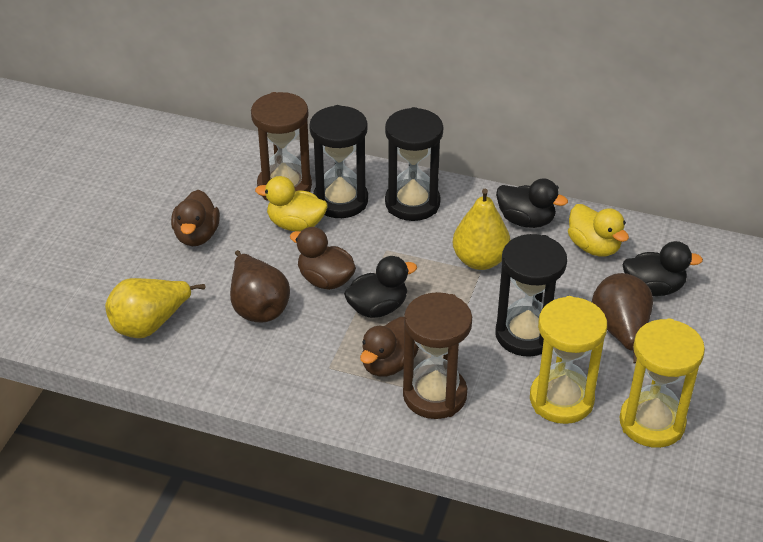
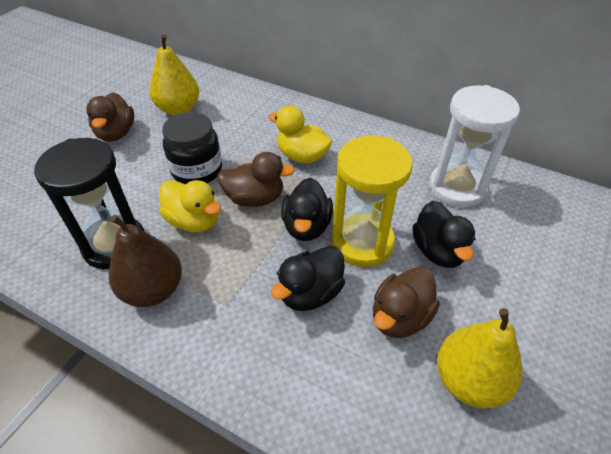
black hourglass: [309,105,368,218] [385,107,443,221] [496,234,567,357] = 3 -> [34,138,145,269] = 1
black jar: none = 0 -> [162,112,222,184] = 1
brown hourglass: [251,92,312,201] [403,292,472,419] = 2 -> none = 0
brown pear: [230,250,290,322] [592,273,653,364] = 2 -> [109,215,182,307] = 1
white hourglass: none = 0 -> [429,85,520,208] = 1
yellow hourglass: [530,296,607,424] [619,318,705,448] = 2 -> [332,136,413,267] = 1

